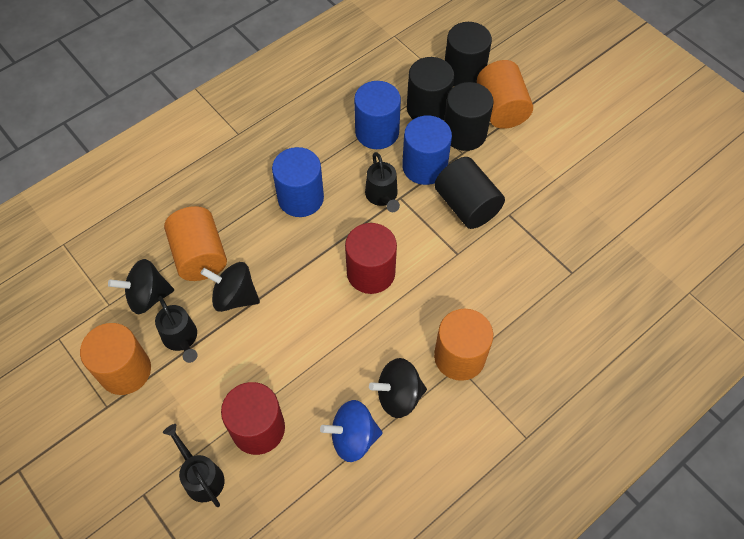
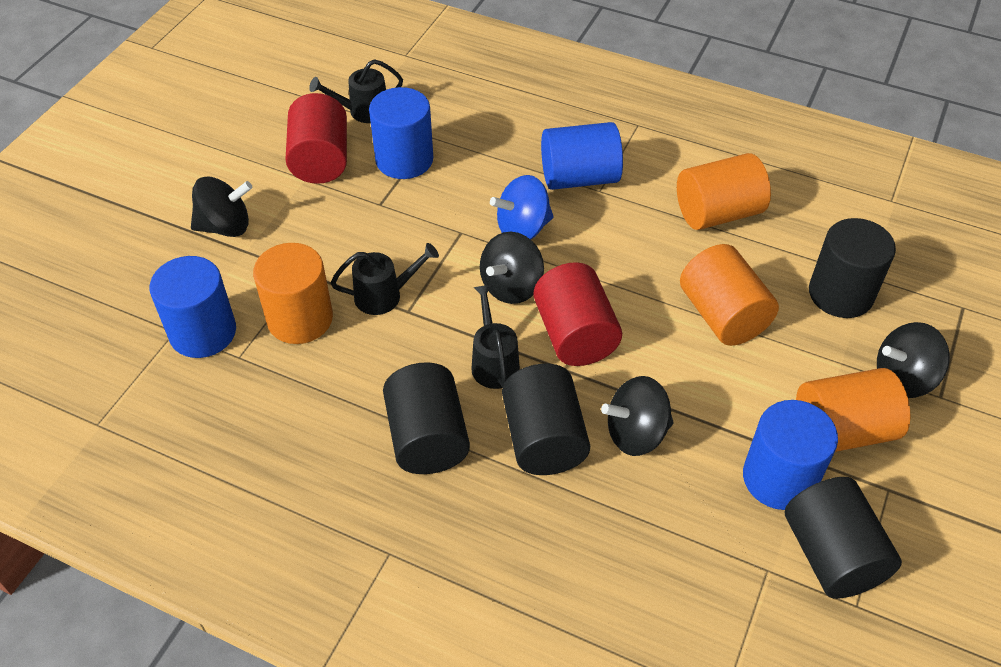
black spinning top: [108,259,174,314] [201,262,260,312] [369,358,427,418] = 3 -> [191,176,253,237] [480,232,544,304] [601,376,674,456] [877,322,950,398] = 4
blue cylinder: [272,147,324,217] [354,81,401,149] [402,115,452,185] = 3 -> [149,256,236,358] [369,87,433,179] [541,122,623,190] [743,400,838,510] = 4

